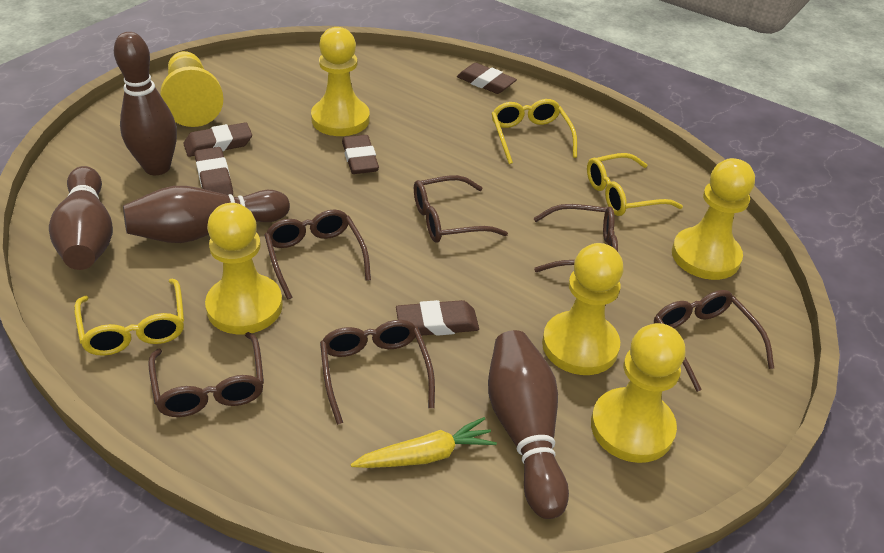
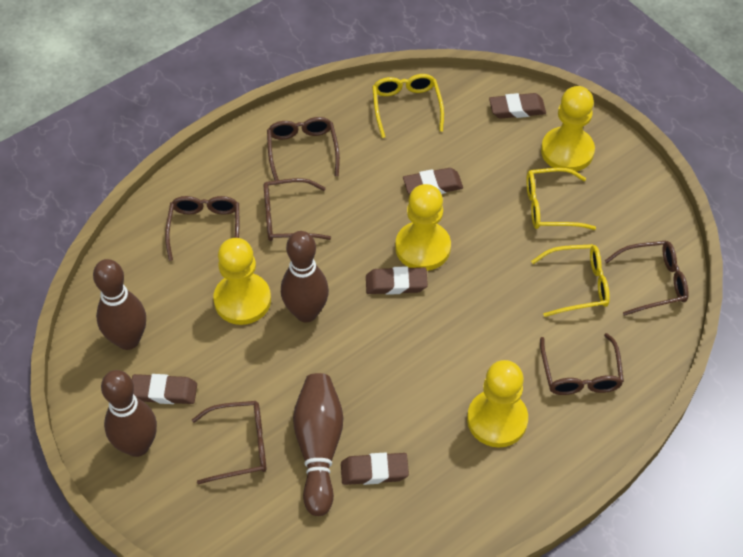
yellow carrot: [351,417,497,468] = 1 -> none = 0
yellow pawn: [160,51,224,127] [205,203,283,334] [311,27,370,136] [542,243,624,375] [591,323,686,463] [672,158,755,280] = 6 -> [214,238,271,325] [395,184,451,271] [467,360,528,447] [541,86,595,172] = 4

